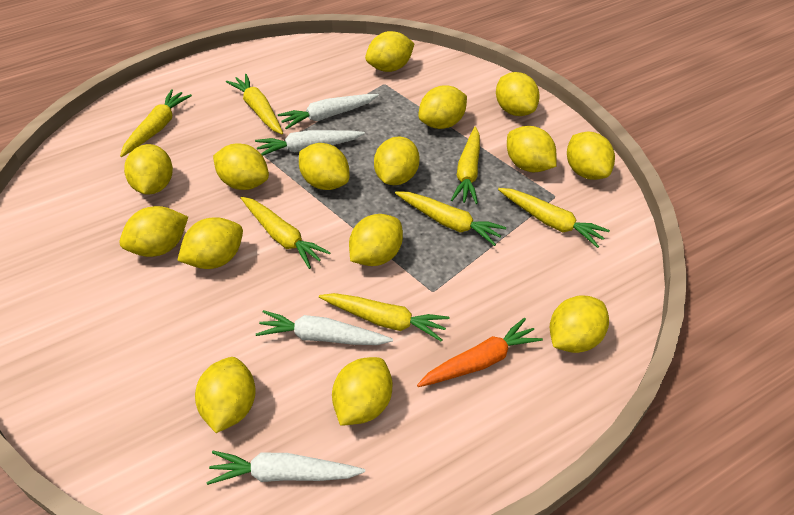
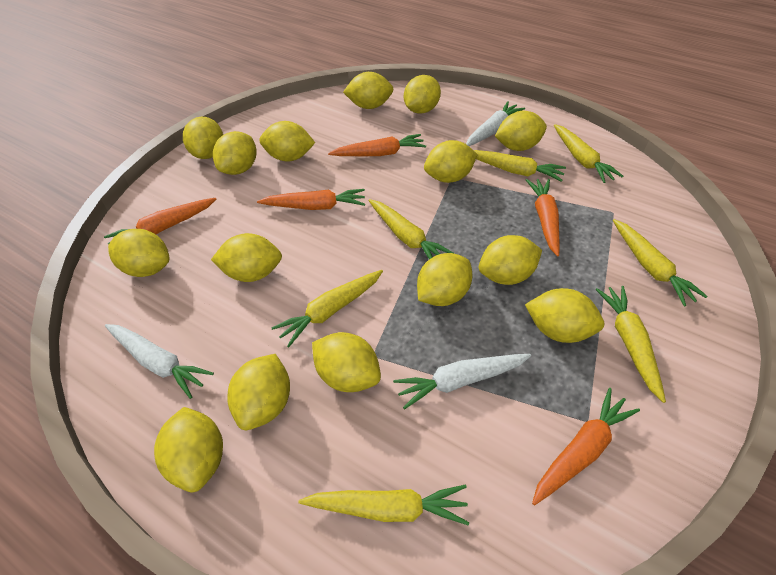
orange carrot: [417,318,543,387] = 1 -> [104,198,216,245] [257,189,365,210] [328,134,426,156] [526,179,560,256] [532,388,640,505] = 5
white carrot: [206,451,365,485] [255,130,365,156] [256,310,393,345] [278,94,379,129] = 4 -> [105,324,214,399] [393,354,531,409] [466,101,525,146] = 3

